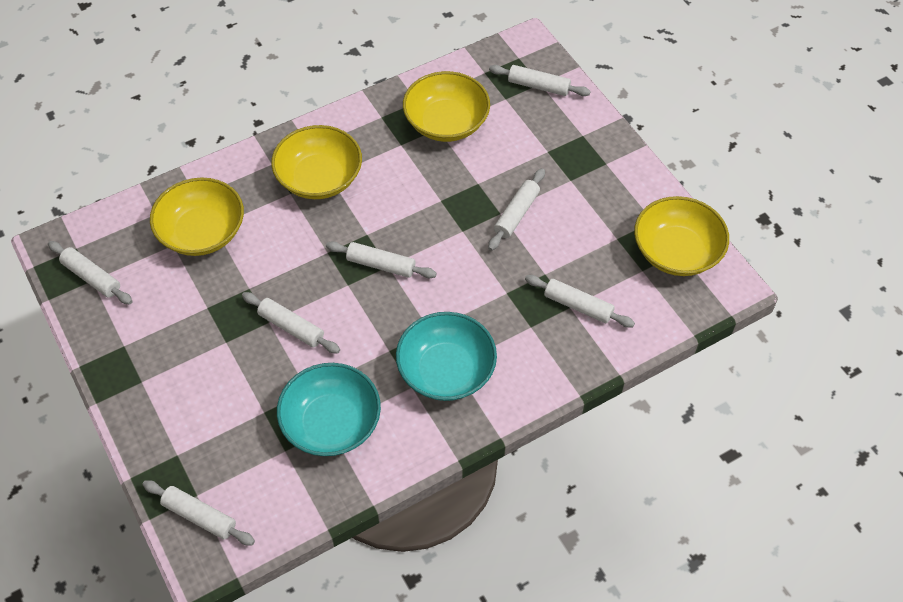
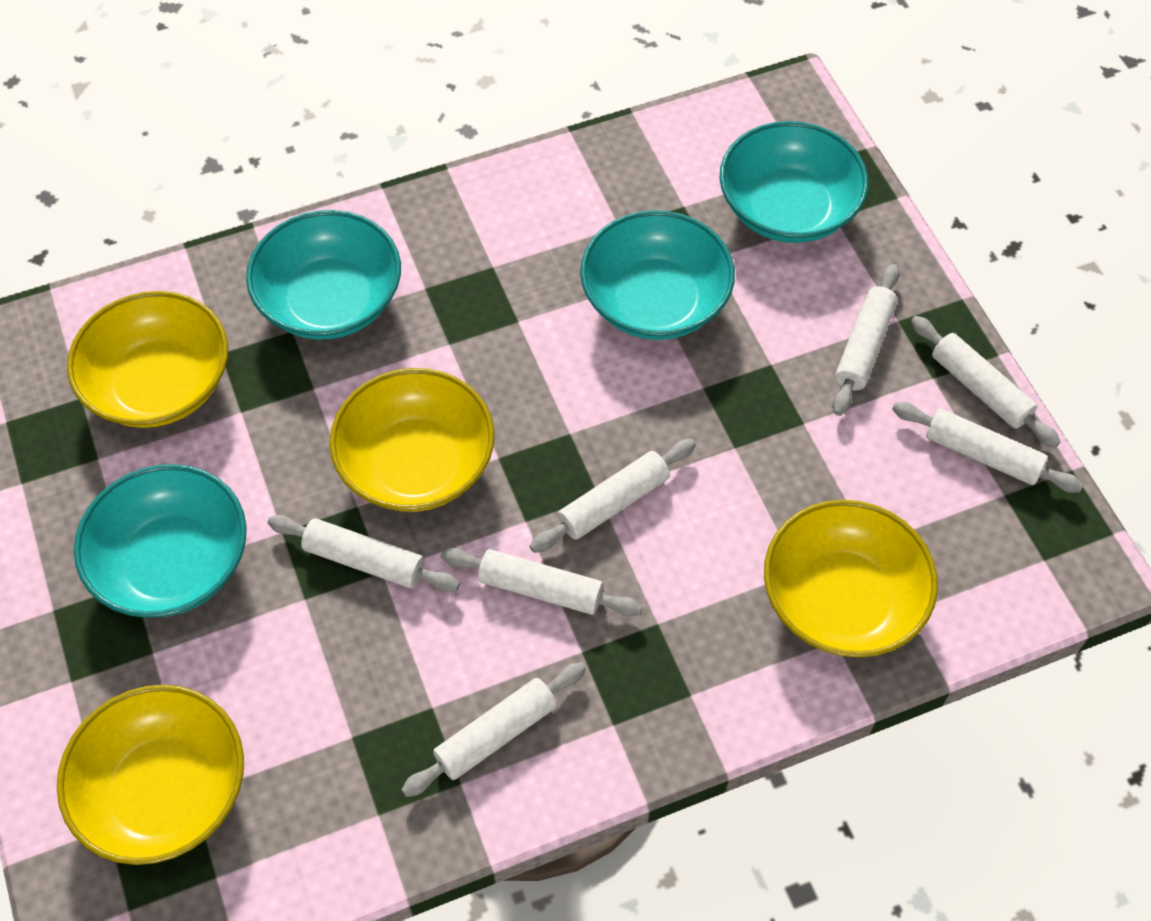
turquoise bowl: [277,363,381,456] [396,312,497,401] = 2 -> [74,464,247,618] [246,210,401,340] [580,210,735,340] [720,121,868,243] = 4

